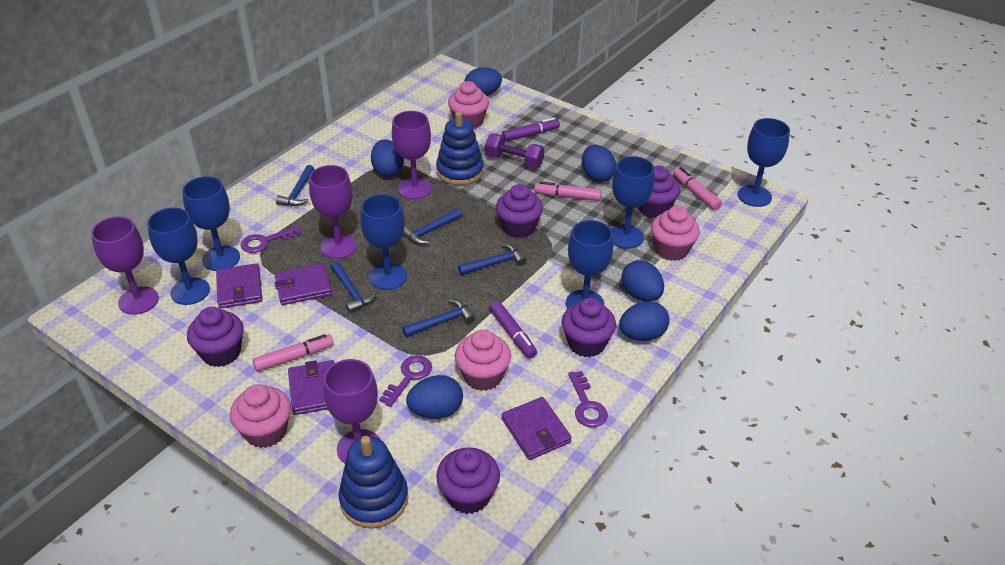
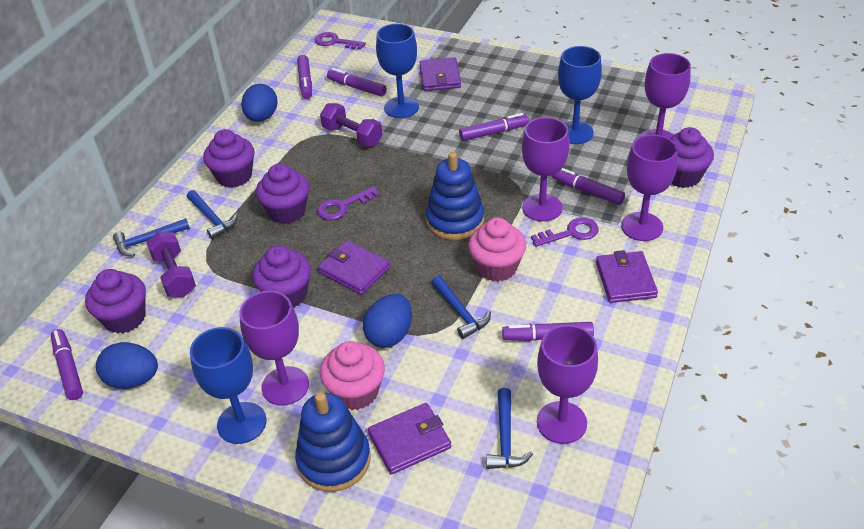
blue egg: [371,139,404,177] [406,375,463,419] [464,67,502,96] [582,145,616,182] [619,301,670,341] [621,260,664,301] = 6 -> [96,342,158,389] [241,84,278,122] [363,294,412,348] = 3
blue goblet: [147,208,210,305] [182,176,240,271] [360,194,407,290] [566,220,613,309] [611,156,655,249] [738,118,790,207] = 6 -> [190,327,267,444] [376,24,419,118] [558,46,602,144] = 3
blue hammer: [276,165,315,206] [331,261,377,313] [402,299,475,337] [403,208,462,244] [458,243,526,275] = 5 -> [113,218,190,256] [187,190,238,239] [431,276,491,339] [486,388,533,469] = 4
pink cupcake: [230,384,291,448] [448,81,489,129] [455,330,511,391] [651,206,700,261] = 4 -> [320,341,385,410] [468,218,526,282] = 2
pink marker: [253,334,334,372] [534,181,601,201] [673,167,722,210] = 3 -> none = 0
purple dumbbell: [485,134,544,169] = 1 -> [146,231,196,297] [320,103,383,147] = 2
purple goblet: [91,216,159,315] [309,165,357,259] [323,359,380,464] [392,111,432,199] = 4 -> [239,291,309,406] [522,117,570,222] [537,325,598,444] [621,134,677,241] [639,53,691,138] = 5
purple marker: [489,300,537,359] [502,117,560,142] = 2 -> [51,329,83,400] [297,55,312,99] [327,68,387,96] [459,113,529,141] [502,322,594,341] [552,168,625,205] = 6

